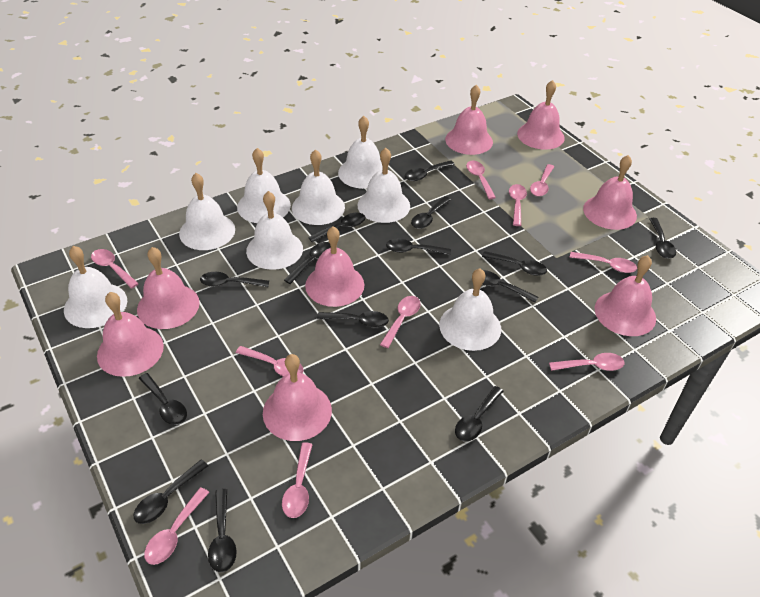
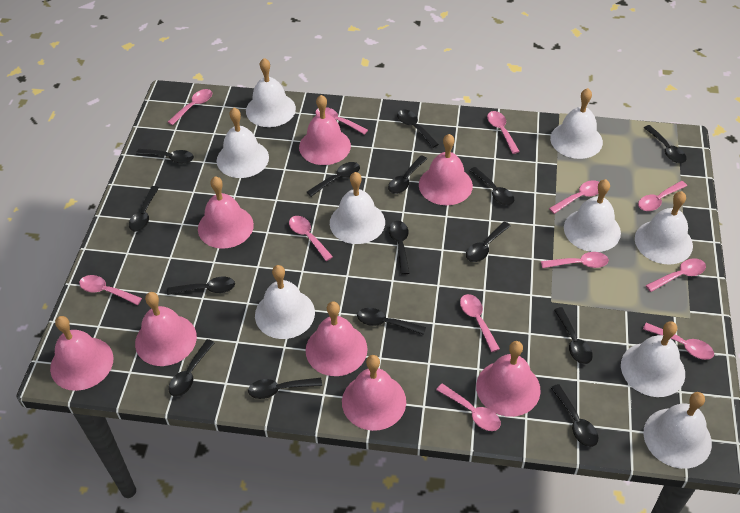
black spoon: [133,459,208,524] [138,373,187,425] [200,272,269,287] [208,489,237,572] [284,242,331,284] [308,213,365,242] [317,311,389,328] [386,239,451,255] [405,160,455,181] [411,196,451,229] [455,386,503,441] [482,251,547,276] [482,270,538,303] [649,218,676,259] = 14 -> [129,186,159,232] [136,149,194,164] [167,277,235,295] [168,339,215,397] [248,378,322,399] [307,162,360,197] [357,308,426,335] [388,155,427,194] [389,221,410,275] [397,110,439,148] [466,221,511,262] [469,167,514,205] [551,384,599,447] [554,307,593,364] [644,125,686,163] = 15
pink spoon: [91,249,139,288] [144,487,209,565] [236,346,304,377] [282,442,313,518] [380,296,421,348] [466,161,496,199] [509,184,527,226] [530,164,554,197] [549,353,625,371] [570,252,637,273] = 10 -> [79,275,142,305] [168,89,212,126] [289,216,333,261] [315,107,368,135] [436,383,501,431] [460,294,500,352] [487,111,520,154] [541,252,609,268] [549,180,599,214] [638,181,687,211] [643,323,714,360] [645,258,706,292] = 12
white bell: [64,246,127,328] [179,173,235,250] [237,148,291,223] [246,191,303,270] [292,149,345,225] [338,116,383,189] [358,148,410,223] [439,269,501,351] = 8 -> [217,108,269,178] [246,58,296,127] [255,265,315,339] [330,172,385,244] [550,88,603,159] [564,179,621,252] [621,322,685,397] [635,191,693,264] [643,392,712,469] = 9

